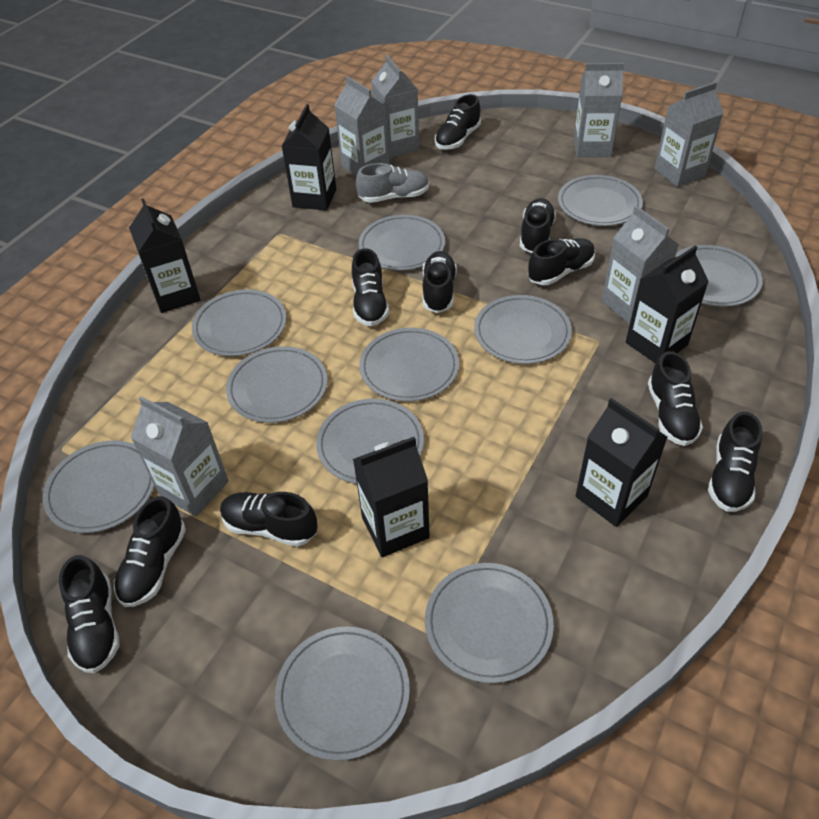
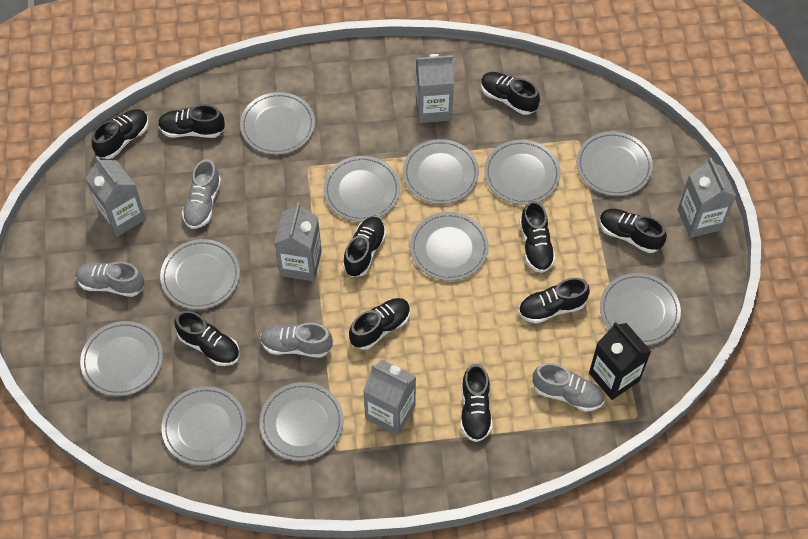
black carton: [129,198,201,313] [282,104,336,211] [353,437,430,557] [576,398,667,527] [626,246,709,363] = 5 -> [589,322,651,400] = 1
grey carton: [131,396,229,517] [334,76,389,176] [371,55,419,158] [574,63,624,157] [602,206,679,324] [654,82,723,187] = 6 -> [85,156,146,237] [275,203,322,281] [363,360,416,435] [416,54,454,123] [678,158,736,238] = 5
grey shoe: [356,163,429,203] = 1 -> [76,262,144,297] [182,159,221,229] [260,323,333,358] [533,363,604,412] = 4

